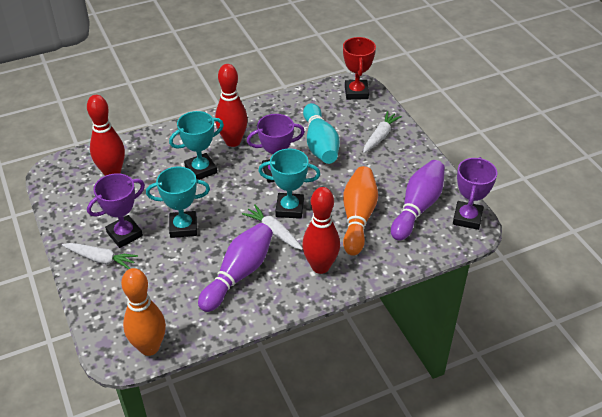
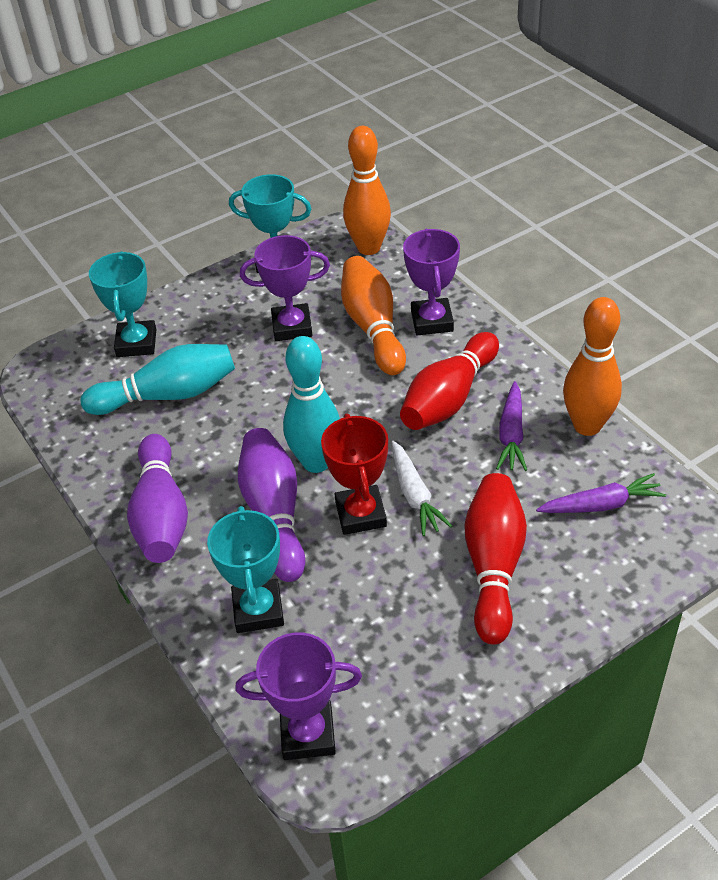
orange bowling pin: [121,268,166,356] [343,166,378,256] = 2 -> [341,256,406,375] [343,126,391,255] [563,297,622,436] = 3
purple carrot: none = 0 -> [496,381,527,471] [536,473,666,513] = 2
red bowling pin: [87,95,125,176] [215,64,248,147] [302,187,340,274] = 3 -> [400,332,499,430] [465,473,527,645] = 2
turquoise bowling pin: [303,103,340,164] = 1 -> [80,344,235,415] [283,336,340,473] = 2
white carrot: [62,243,138,269] [242,204,303,250] [363,111,402,153] = 3 -> [392,441,452,536] = 1

